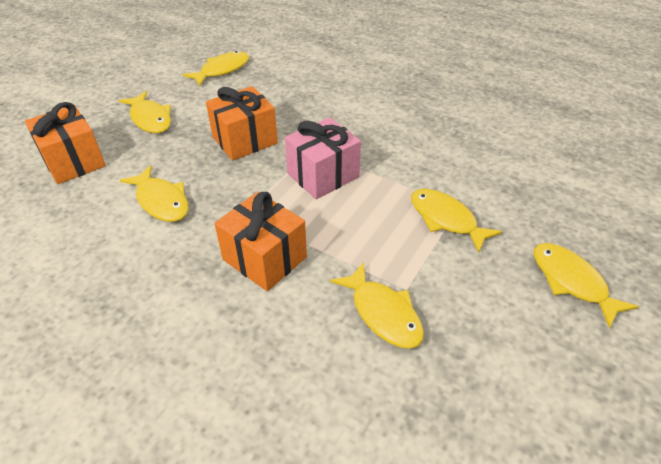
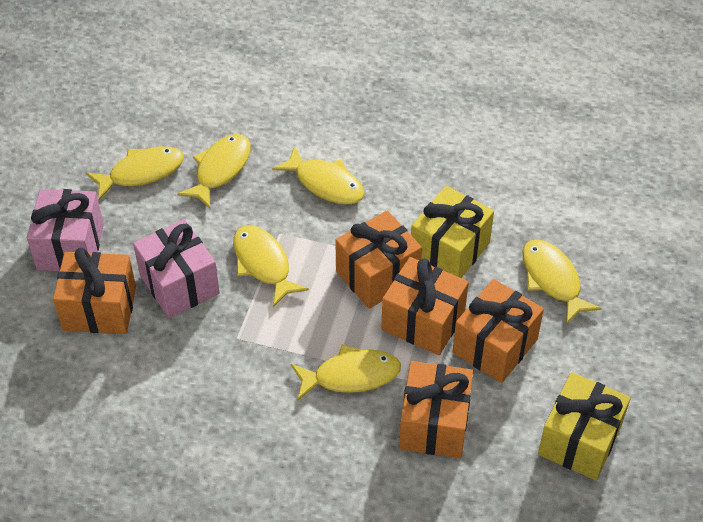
orange gift: [25,102,106,184] [206,86,278,161] [215,192,307,291] = 3 -> [53,248,136,334] [335,211,422,309] [381,257,469,355] [399,361,473,458] [452,279,544,383] = 5
pink gift: [285,117,361,199] = 1 -> [27,189,104,271] [133,219,220,318] = 2
yellow gift: none = 0 -> [411,186,494,278] [538,372,631,480] = 2

